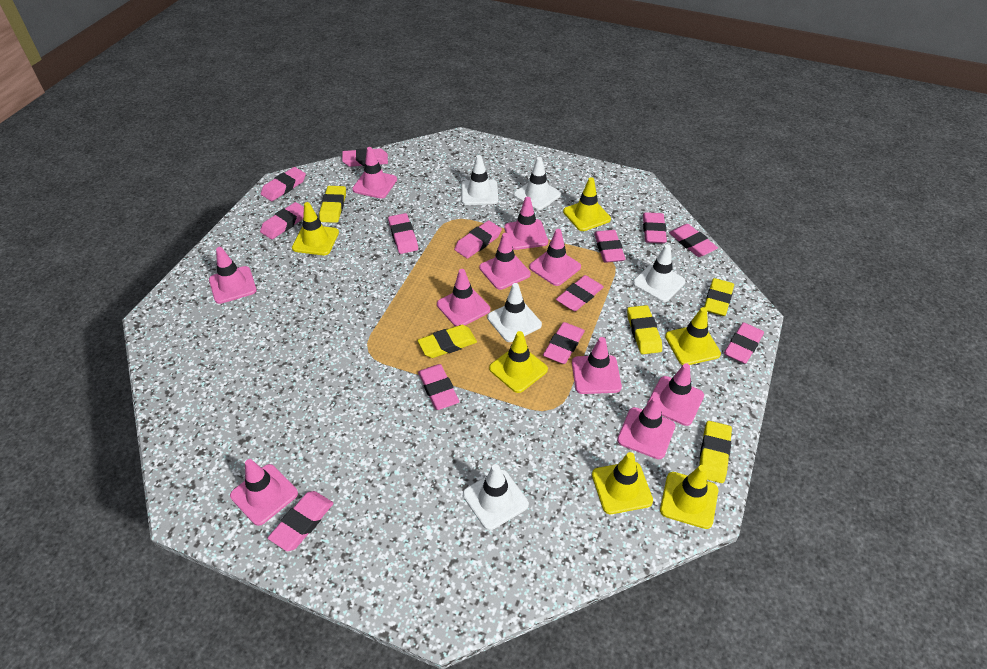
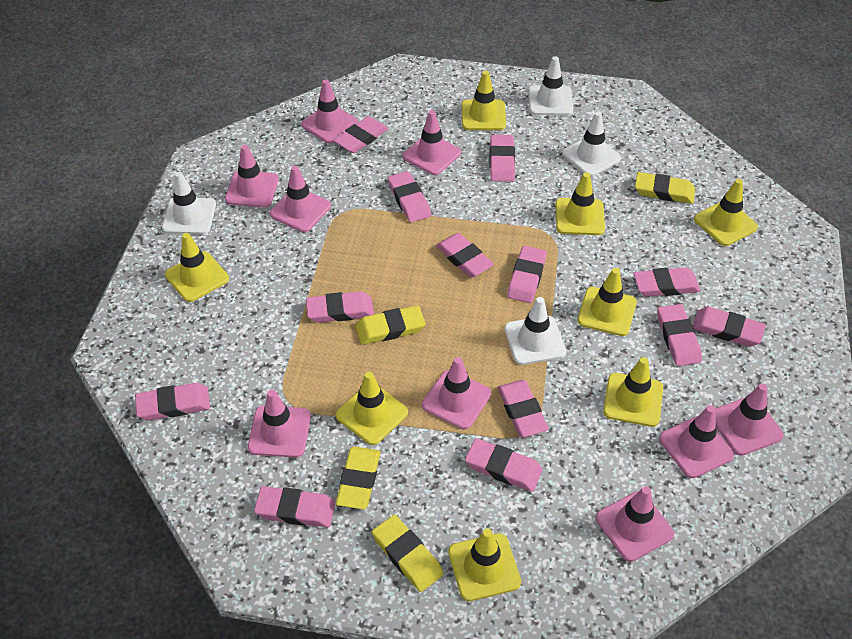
pink traffic cone: [209,247,257,304] [230,459,298,526] [352,147,397,199] [437,269,490,327] [479,233,531,290] [504,197,548,250] [529,229,581,286] [572,337,622,394] [617,396,675,459] [647,363,704,426] = 10 -> [225,145,279,208] [248,390,311,458] [270,166,331,232] [301,79,358,143] [403,110,461,175] [422,357,491,429] [596,486,674,562] [659,405,734,478] [715,384,784,456] = 9
white traffic cone: [461,155,498,205] [463,464,529,530] [487,283,542,342] [514,157,561,210] [633,244,686,302] = 5 -> [162,172,216,234] [504,297,566,365] [529,56,573,116] [562,112,621,177] = 4
yellow eraser: [319,186,346,223] [418,325,477,358] [627,305,662,354] [699,421,732,483] [704,278,734,316] = 5 -> [336,447,381,510] [356,306,425,345] [372,515,444,592] [635,172,695,204] = 4
yellow traffic cone: [292,202,339,255] [489,331,548,393] [563,177,611,231] [592,452,653,514] [660,465,718,529] [665,307,721,365] = 6 -> [165,233,229,302] [336,372,408,445] [448,528,521,601] [462,71,506,130] [555,172,605,235] [578,268,637,336] [603,357,663,427] [694,179,758,246] = 8

